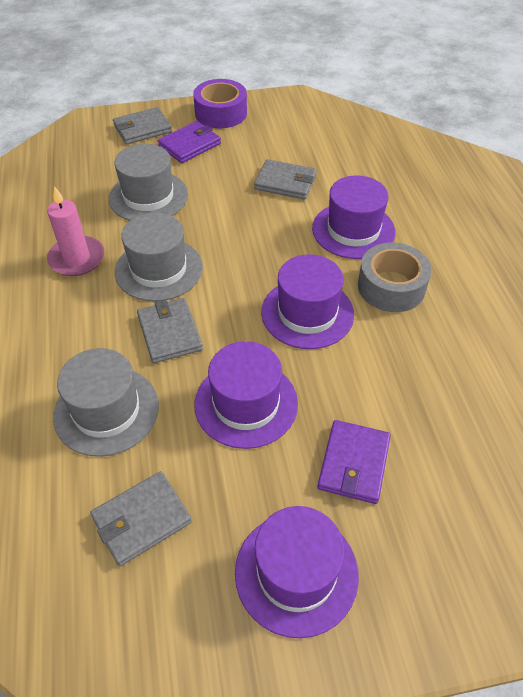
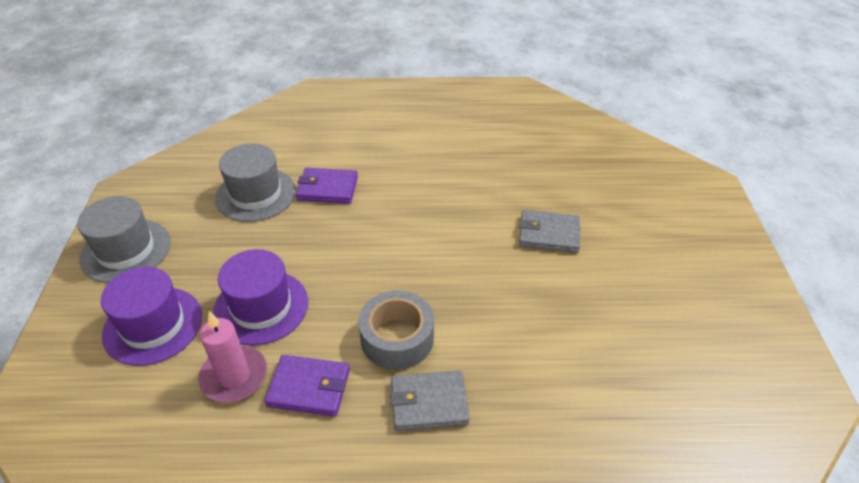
grey hat: [53,348,159,457] [109,144,188,221] [115,213,203,301] = 3 -> [77,196,171,283] [215,143,296,222] = 2
grey wallet: [90,471,192,566] [113,107,172,144] [137,298,203,363] [254,159,317,200] = 4 -> [390,370,470,431] [519,210,580,253] = 2
purple hat: [194,341,298,449] [235,506,359,638] [261,254,354,349] [312,175,396,259] = 4 -> [101,267,202,366] [213,249,308,345] = 2
purple tape: [193,79,247,128] = 1 -> none = 0

